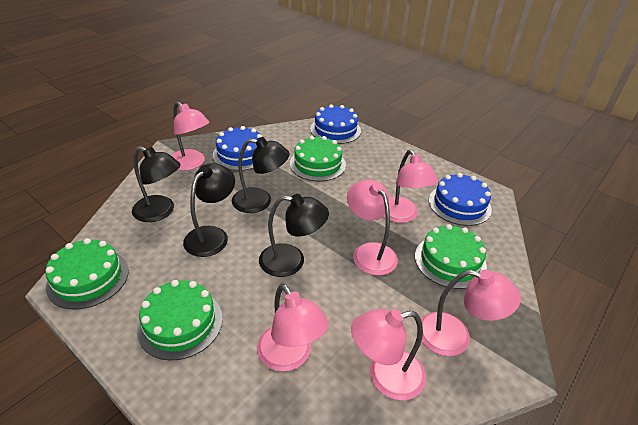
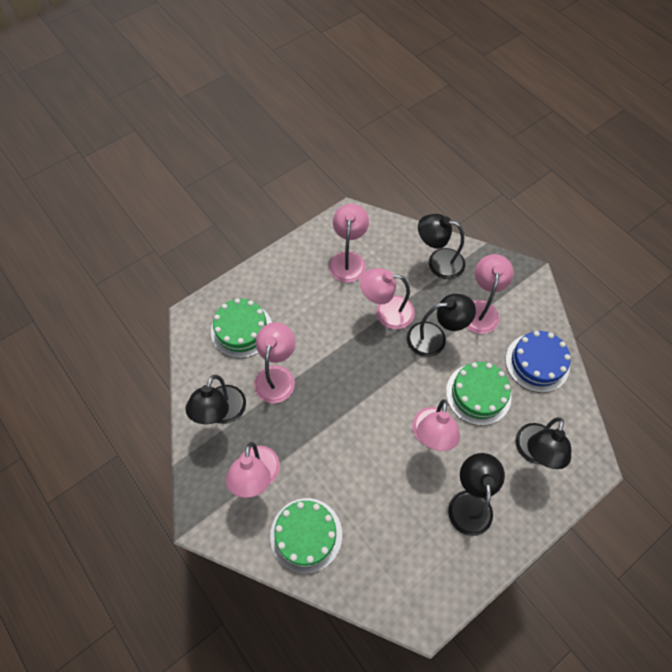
black lamp: [132,146,181,222] [183,163,235,257] [232,137,290,213] [259,194,329,277] = 4 -> [185,375,246,424] [407,294,476,357] [418,214,465,279] [448,453,505,536] [515,417,571,469] = 5
blue cake: [213,126,262,171] [310,104,361,144] [429,173,492,226] = 3 -> [505,331,571,393] = 1
green cake: [46,238,129,309] [137,280,223,360] [290,136,346,181] [415,224,487,289] = 4 -> [211,298,272,358] [270,498,342,574] [446,362,512,426] = 3

